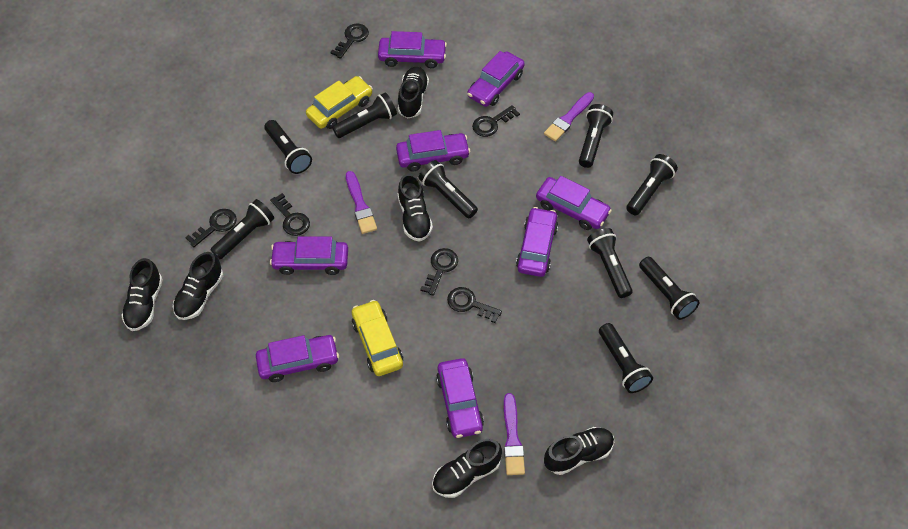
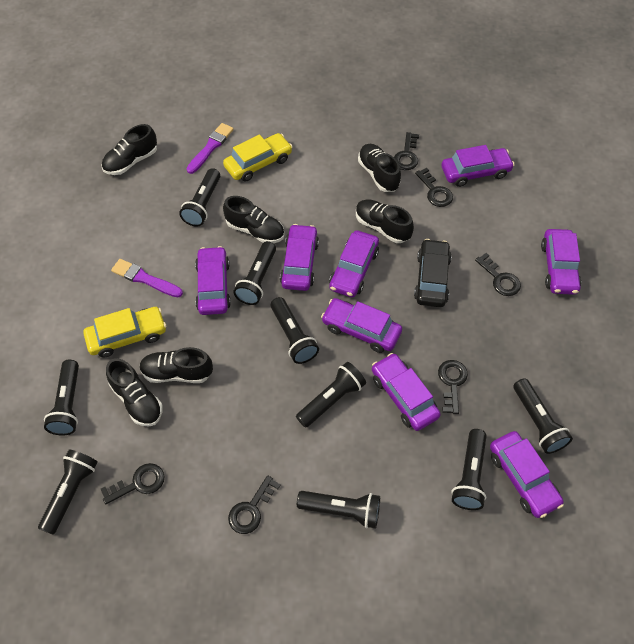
black car: none = 0 -> [414,239,452,307] = 1
purple brush: [346,171,377,234] [504,393,525,475] [544,92,594,142] = 3 -> [111,259,183,297] [187,123,234,174] = 2

